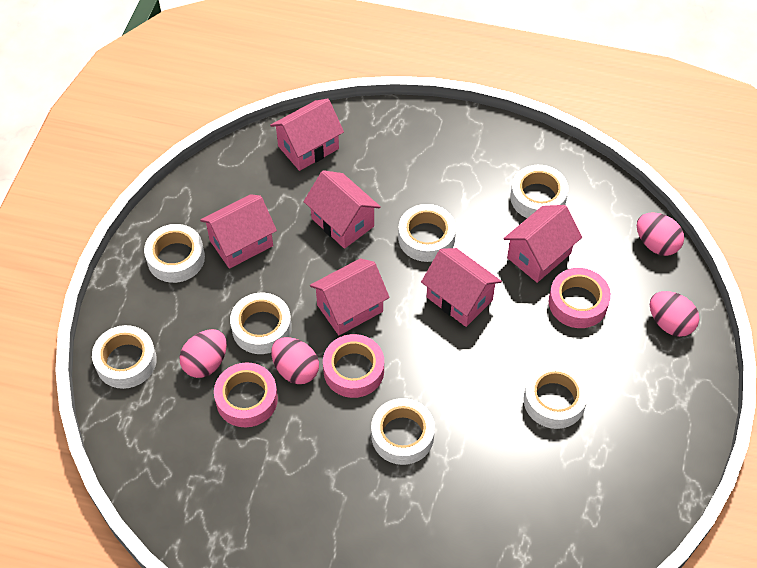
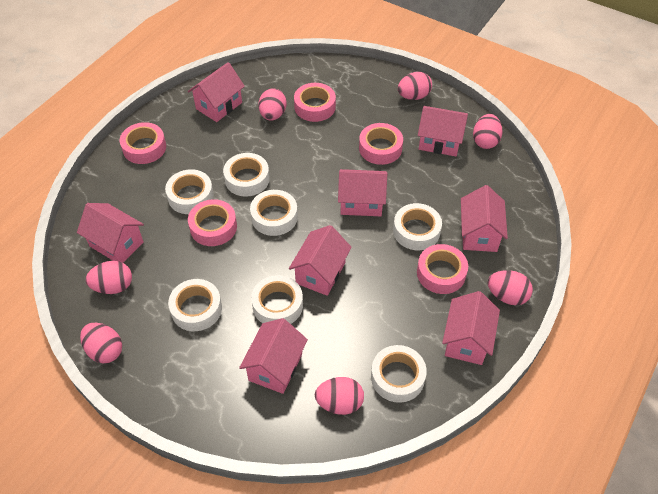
pink egg: [180,329,227,378] [271,337,319,384] [637,212,684,256] [650,291,699,337] = 4 -> [80,323,122,363] [86,261,132,294] [258,88,287,121] [315,377,364,415] [398,72,432,100] [473,114,503,149] [488,270,533,305] = 7
pink house: [200,194,277,269] [270,99,344,171] [303,170,381,249] [310,258,390,335] [421,248,502,327] [503,205,582,283] = 6 -> [77,203,144,263] [188,62,245,122] [239,318,308,394] [289,225,352,296] [338,169,387,216] [418,106,468,156] [442,291,500,365] [461,185,508,252] = 8
pink tape: [214,362,278,427] [323,334,384,398] [549,268,611,328] = 3 -> [120,122,166,164] [188,199,237,246] [294,83,336,122] [359,123,403,165] [417,244,468,294] = 5

